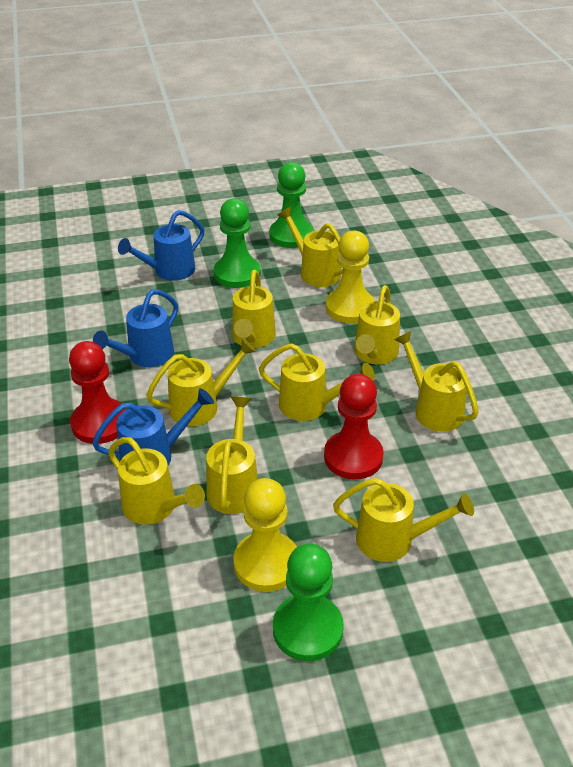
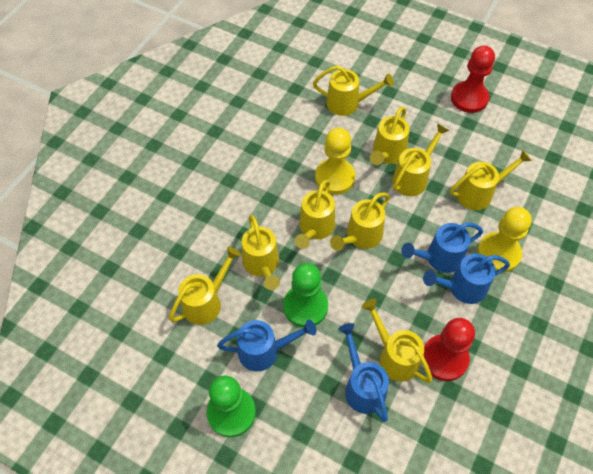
blue watering can: [92,388,214,465] [93,289,178,367] [118,210,205,281] = 3 -> [217,320,317,371] [338,323,389,422] [401,222,483,273] [423,254,510,304] = 4
green pawn: [214,198,261,288] [269,162,314,248] [273,544,344,661] = 3 -> [207,376,256,437] [283,263,328,328] = 2

